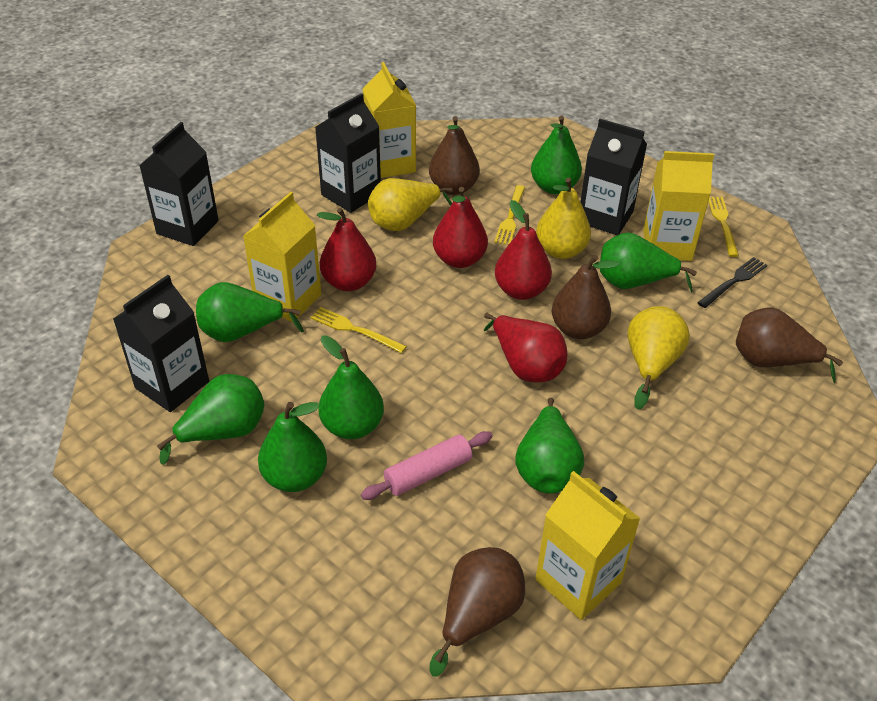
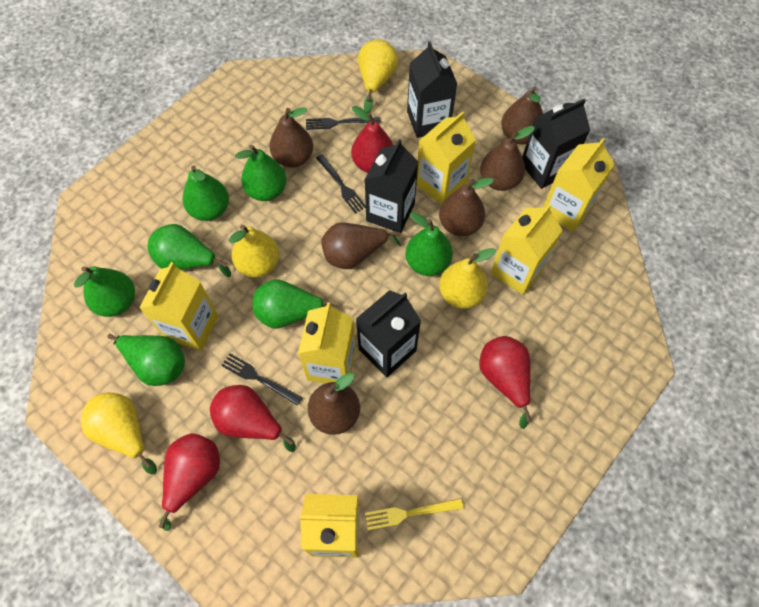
black fork: [697,257,767,308] = 1 -> [221,354,302,406] [306,117,380,130] [316,154,366,214] = 3
brown pear: [429,116,480,195] [429,547,525,677] [552,255,620,339] [736,307,843,383] = 4 -> [269,107,313,168] [308,373,360,435] [321,222,401,269] [439,178,494,236] [480,126,535,191] [501,86,543,144] = 6
pink rolling pin: [361,431,492,500] = 1 -> none = 0
yellow carton: [243,192,321,322] [363,62,416,178] [535,471,641,620] [643,151,714,261] = 4 -> [139,262,218,351] [298,302,356,384] [300,494,360,558] [416,111,476,205] [491,204,563,295] [543,138,615,232] = 6
yellow fork: [310,307,407,353] [494,185,525,245] [708,197,739,257] = 3 -> [365,498,463,530] = 1
yellow pear: [368,178,452,231] [536,178,591,259] [627,306,690,410] = 3 -> [81,393,157,475] [229,225,279,278] [358,39,398,113] [439,248,496,309] = 4

